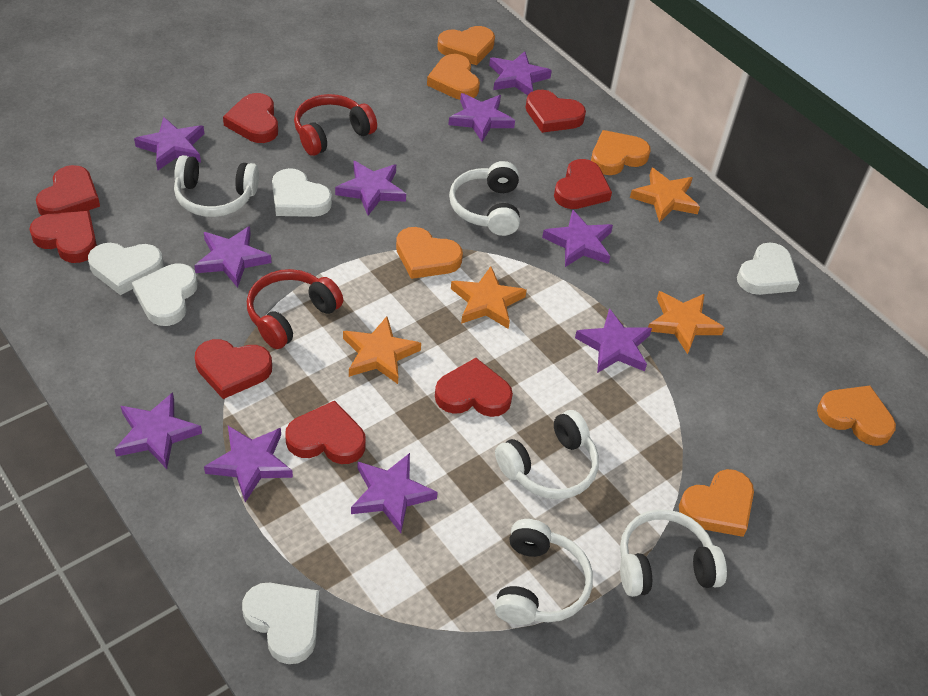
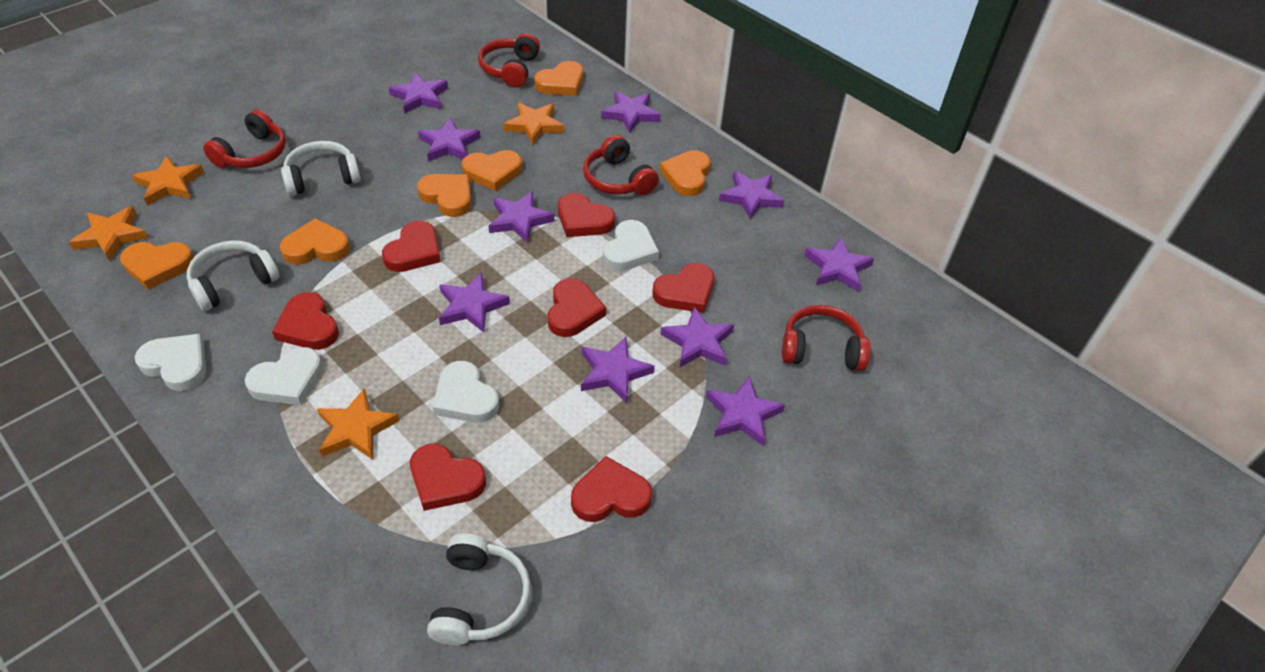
red headphones: [247,269,343,349] [294,94,377,156] = 2 -> [203,109,286,168] [478,33,540,87] [583,135,659,195] [782,305,870,371] = 4
red heart: [29,211,97,263] [36,165,100,216] [195,339,272,399] [223,93,278,143] [285,401,365,464] [435,358,513,417] [526,90,586,133] [554,159,612,209] = 8 -> [272,292,339,350] [382,221,441,272] [410,443,486,511] [548,278,606,337] [558,193,615,237] [571,456,652,522] [653,263,714,313] = 7
white headphones: [174,155,259,217] [449,161,520,236] [495,410,599,499] [495,519,593,625] [620,510,727,597] = 5 -> [187,241,280,311] [281,141,361,196] [427,533,531,645] = 3
white heart: [88,243,164,295] [131,263,198,326] [242,583,320,664] [272,168,332,217] [737,243,799,295] = 5 -> [135,334,206,391] [245,347,323,405] [433,361,499,423] [603,220,659,271] = 4

